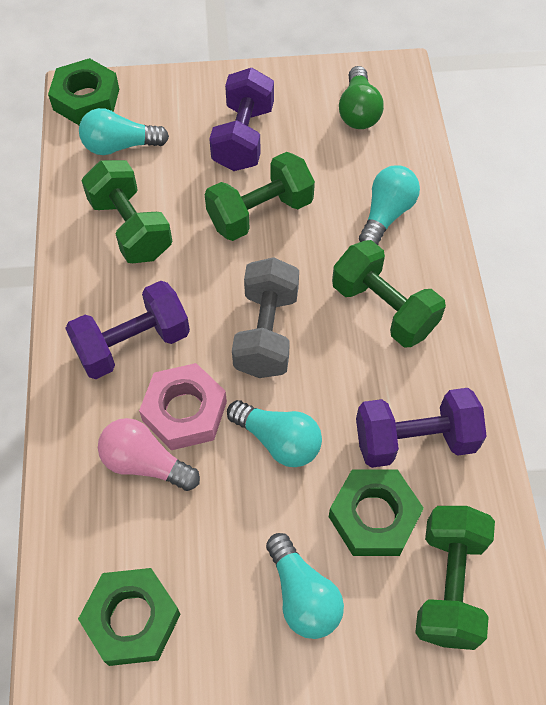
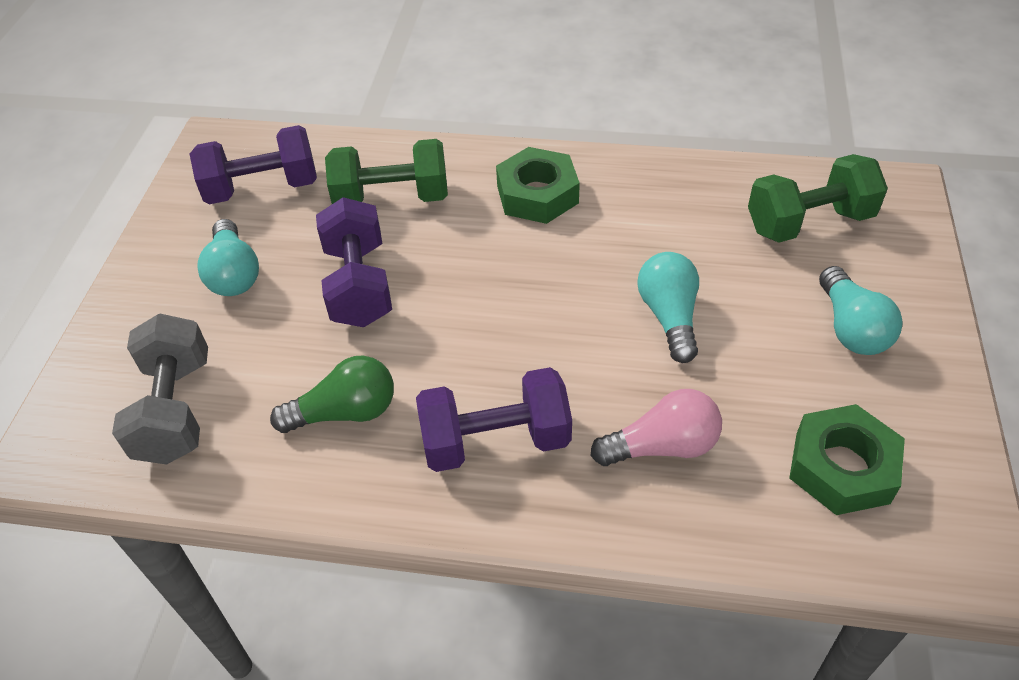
green dumbbell: [81,160,172,263] [205,152,315,241] [332,240,446,347] [415,506,495,650] = 4 -> [325,139,448,204] [748,154,888,243] = 2
green nut: [48,58,119,125] [78,568,181,666] [329,470,424,556] = 3 -> [496,147,580,224] [789,404,905,515] = 2
pink nut: [139,363,227,450] = 1 -> none = 0
turquoise light bulb: [79,108,169,155] [227,400,322,467] [266,533,344,639] [359,165,420,245] = 4 -> [197,219,259,296] [637,252,699,363] [819,266,903,355] = 3

